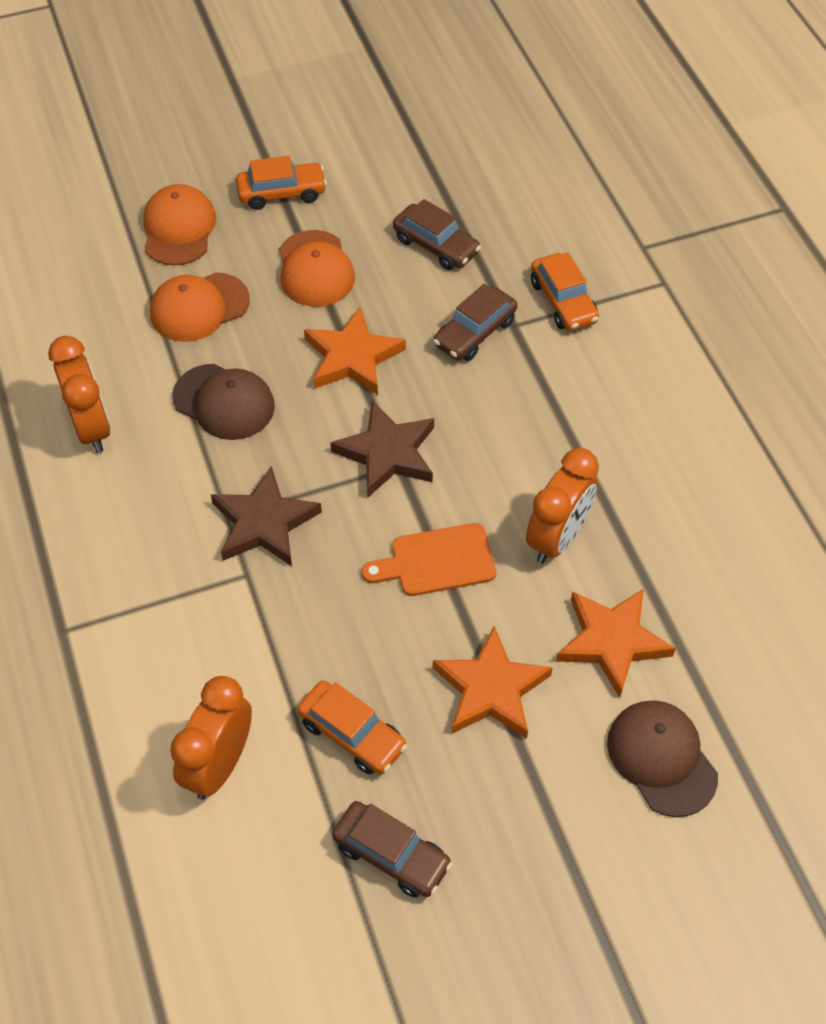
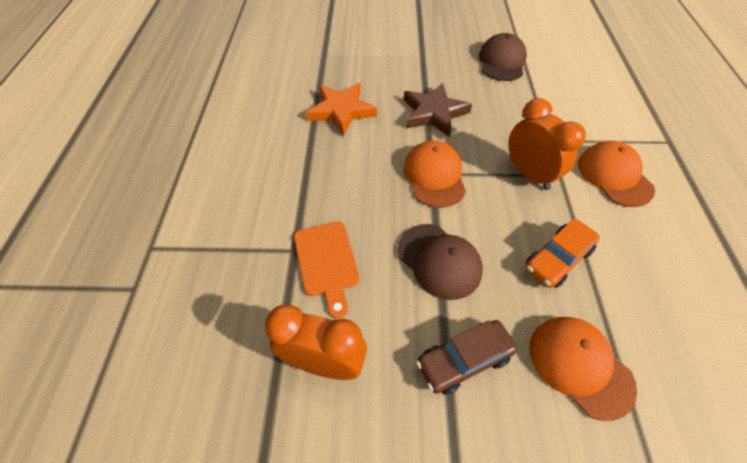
brown car: [332,801,452,898] [393,199,481,270] [433,284,517,361] = 3 -> [416,320,517,395] = 1
brown star: [211,466,322,566] [330,400,434,497] = 2 -> [404,83,472,137] = 1
orange car: [236,156,327,210] [297,680,408,774] [531,252,599,331] = 3 -> [525,218,600,288] = 1
orange clock: [48,336,111,453] [170,676,252,800] [526,448,599,564] = 3 -> [265,304,367,380] [508,98,586,190] = 2
orange star: [304,307,406,395] [433,626,553,739] [556,589,676,698] = 3 -> [306,83,377,136] = 1

